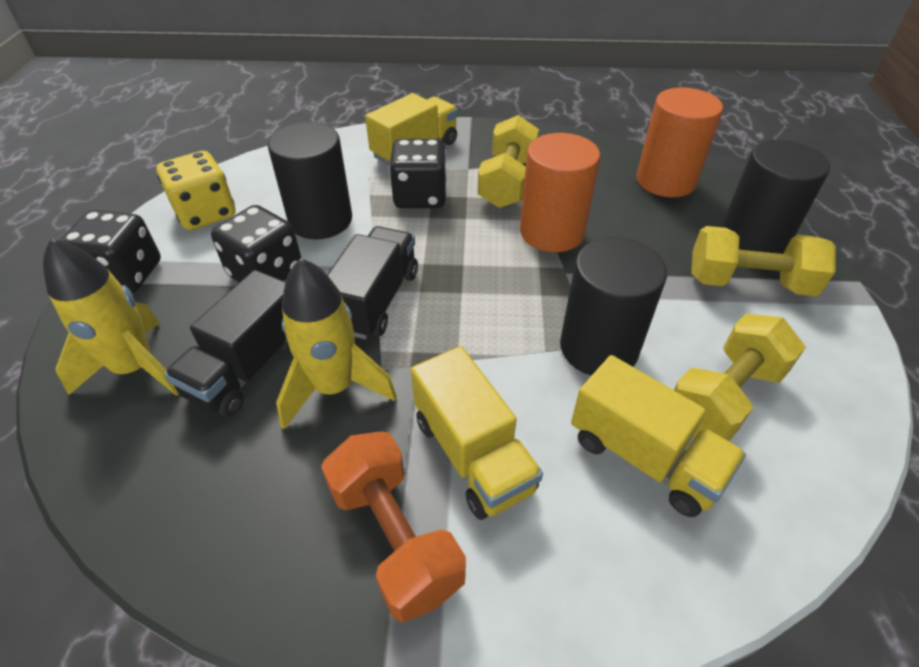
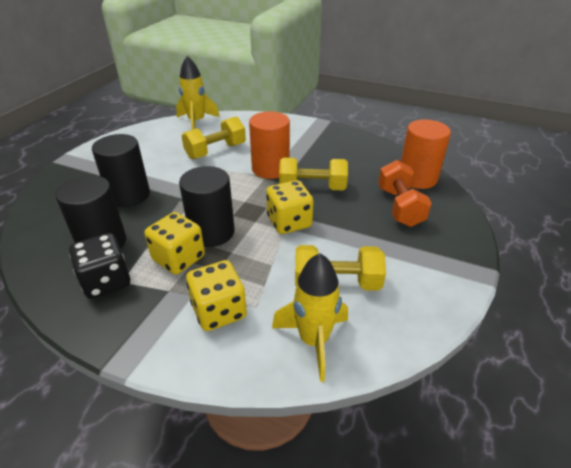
black dice: [59,210,161,293] [211,205,301,282] [389,139,447,208] = 3 -> [69,233,130,299] = 1
black truck: [164,270,291,417] [327,226,418,339] = 2 -> none = 0
yellow dice: [156,151,236,230] = 1 -> [144,212,205,275] [186,260,247,331] [266,180,314,234] = 3
yellow truck: [365,93,458,166] [411,346,543,520] [571,355,746,517] = 3 -> none = 0

